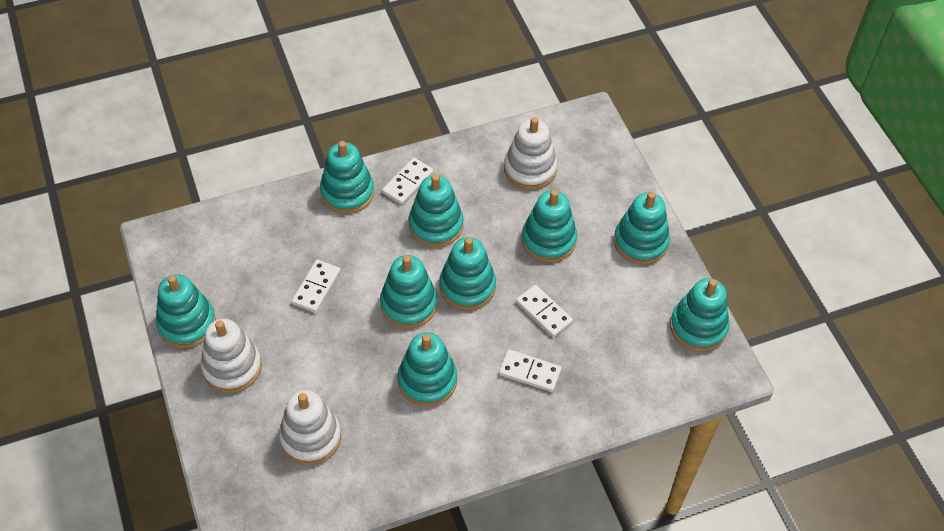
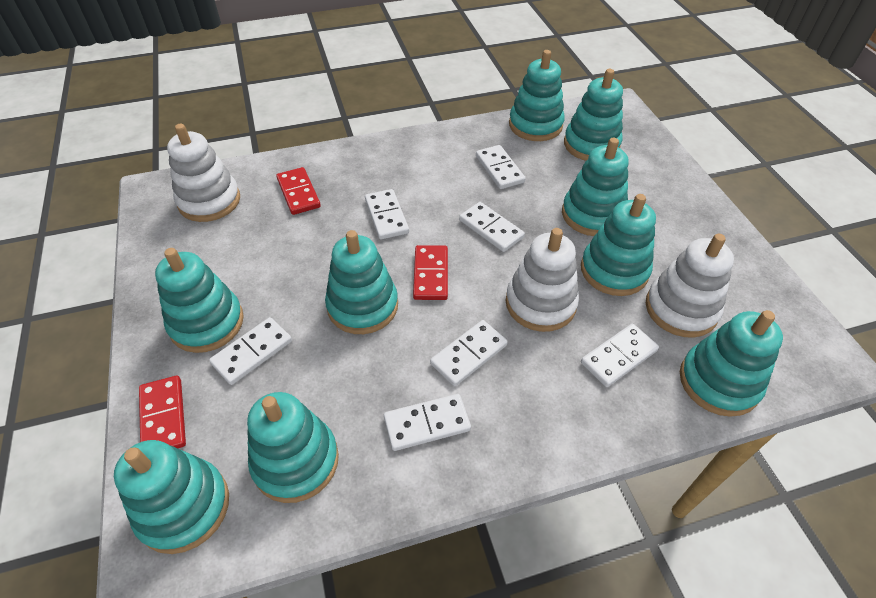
red domino: none = 0 -> [139,376,186,448] [276,167,321,215] [413,245,448,300] = 3
white domino: [292,259,341,313] [382,158,434,205] [499,349,562,392] [516,285,573,337] = 4 -> [209,317,292,385] [365,189,409,239] [384,394,471,451] [430,320,508,386] [459,202,525,252] [476,145,526,189] [581,324,659,387] = 7

